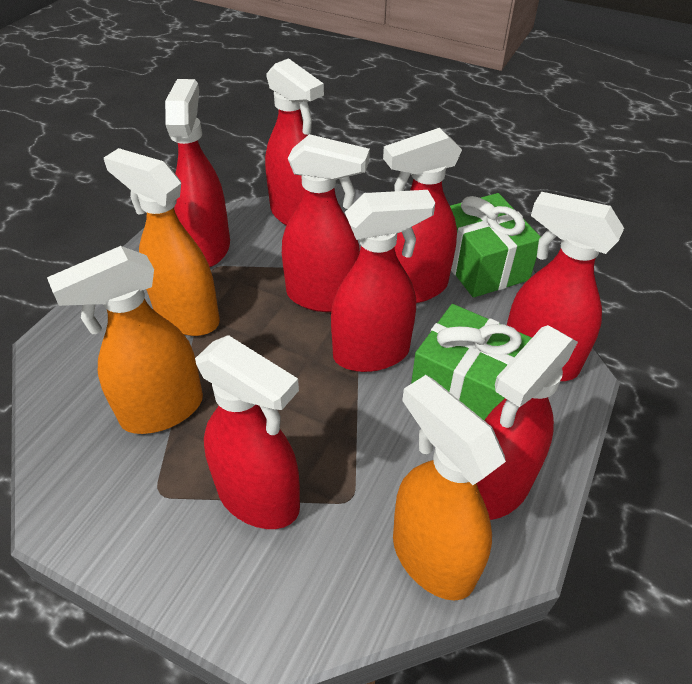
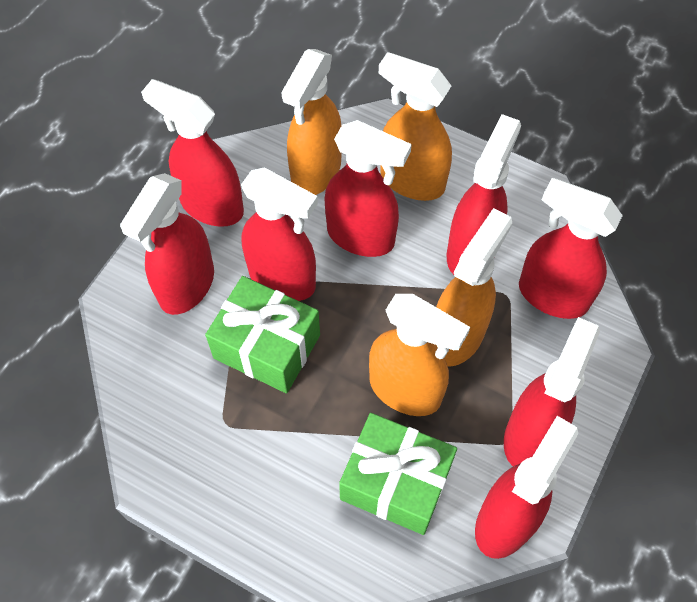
orange spray bottle: [47,246,203,434] [104,148,220,336] [393,375,506,601] = 3 -> [281,49,341,195] [369,294,470,416] [379,52,452,201] [436,208,512,367] = 4

